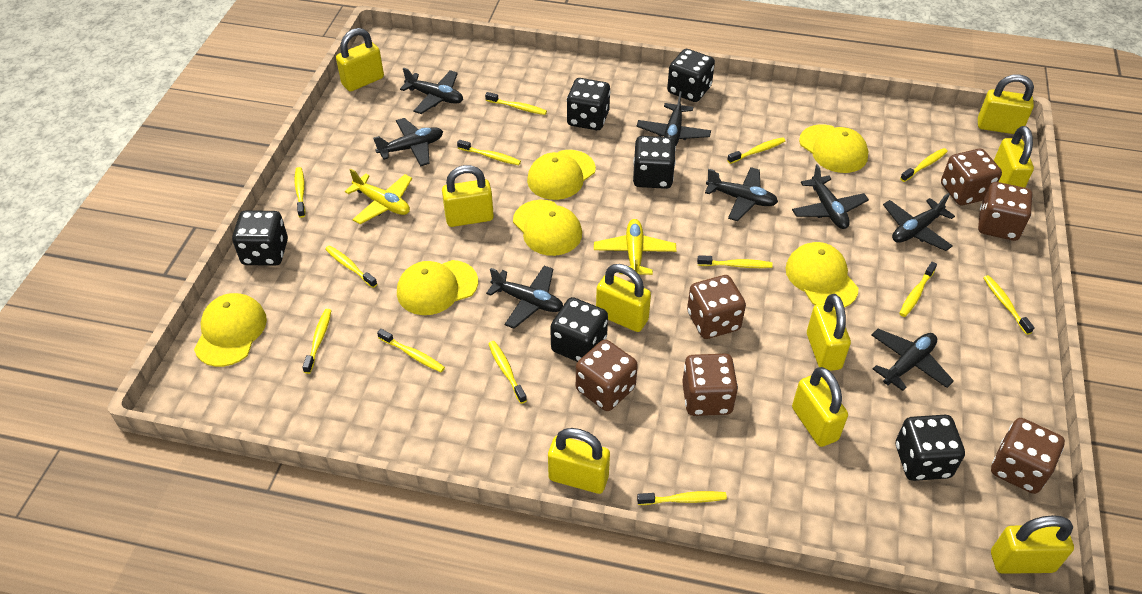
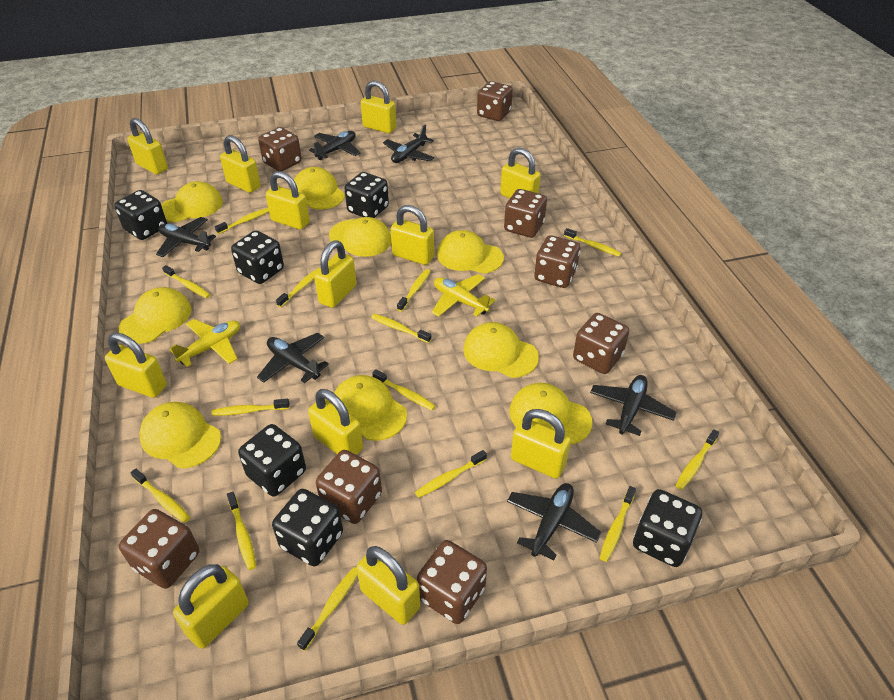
black plane: [373,118,443,166] [400,68,463,114] [486,266,563,329] [637,91,711,146] [705,167,778,221] [792,164,869,229] [871,329,954,391] [883,193,955,251] = 8 -> [156,217,216,257] [257,333,329,383] [309,131,361,160] [383,125,434,163] [507,483,601,560] [590,375,677,436] = 6
brown dice: [576,339,638,411] [682,354,738,416] [687,275,746,339] [941,149,1002,205] [978,182,1032,241] [991,418,1065,494] = 6 -> [119,509,199,589] [258,127,302,171] [316,450,382,524] [417,540,487,624] [477,81,513,121] [504,189,547,238] [534,235,580,288] [573,313,629,374] = 8
yellow cap: [194,293,267,367] [397,260,478,315] [513,200,582,256] [527,150,596,200] [785,242,859,308] [799,124,869,173] = 6 -> [119,287,191,344] [139,402,221,468] [161,181,223,222] [294,167,345,209] [329,217,391,257] [334,375,407,441] [437,230,504,274] [463,322,539,378] [509,383,592,445] = 9
yellow padlock: [336,28,384,92] [442,165,494,227] [548,428,610,494] [596,264,651,332] [792,367,848,447] [807,294,851,371] [978,74,1034,134] [991,515,1074,574] [994,126,1034,188] = 9 -> [105,333,167,398] [127,118,168,174] [173,564,249,649] [220,135,261,193] [266,171,310,230] [308,389,363,455] [314,241,356,308] [356,546,420,625] [361,81,396,133] [391,205,434,265] [500,147,541,198] [511,409,571,479] = 12
yellow toothbrush: [295,167,306,218] [302,309,332,374] [325,245,377,288] [377,329,445,372] [457,140,521,165] [485,92,547,115] [488,341,527,404] [637,491,727,505] [697,255,773,268] [727,137,785,164] [899,262,937,317] [900,148,948,182] [983,275,1035,335] = 13 -> [131,468,190,523] [162,265,210,298] [211,399,289,416] [215,208,269,234] [227,492,256,570] [276,268,320,307] [297,567,358,651] [371,314,431,343] [372,369,435,410] [397,269,431,312] [415,450,487,498] [564,228,621,257] [600,486,636,562] [676,429,719,490] = 14

